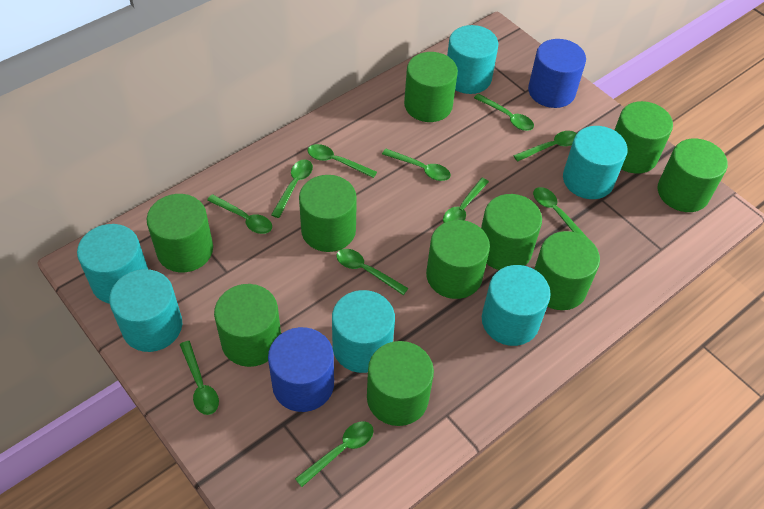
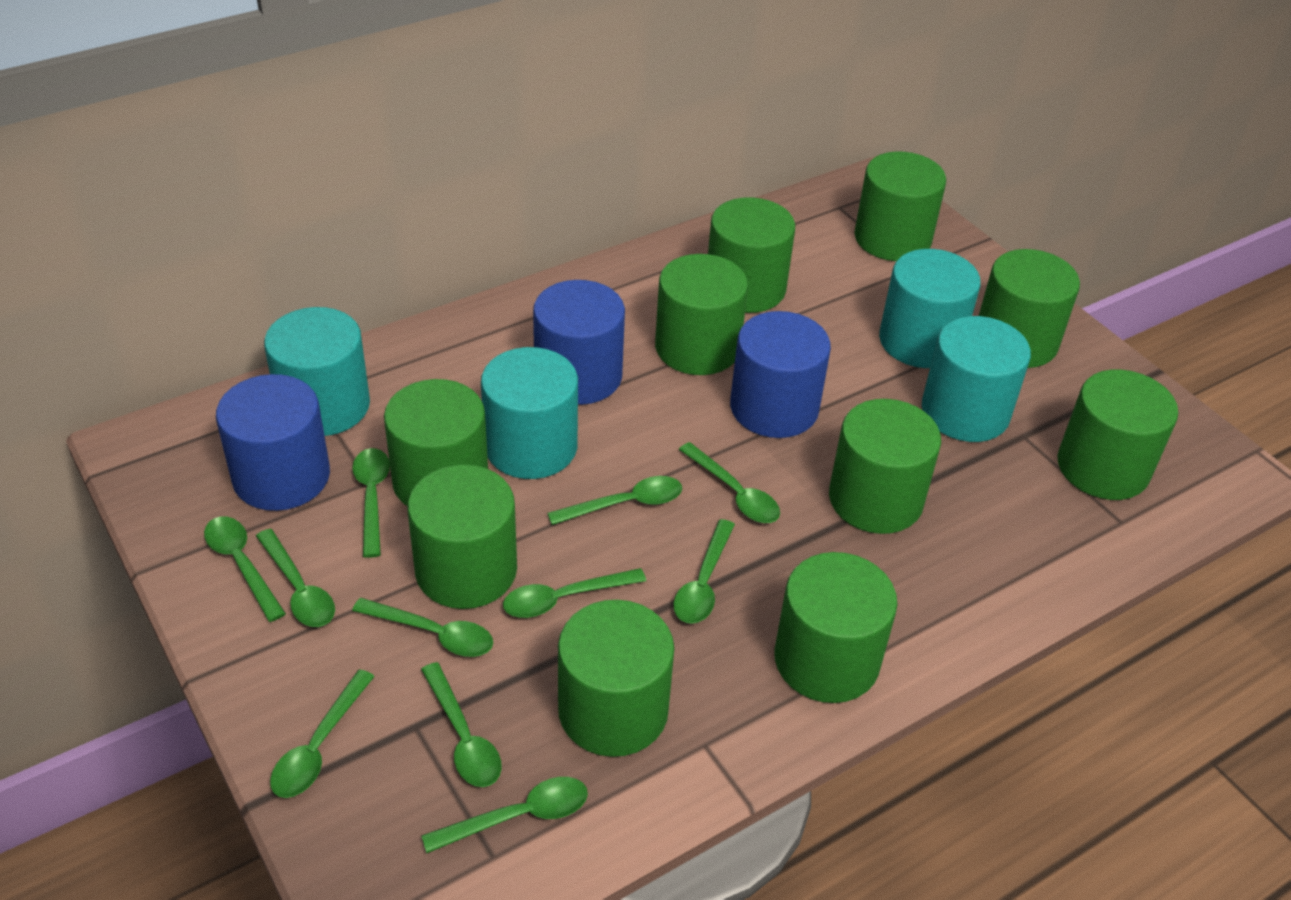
blue cylinder: [268,327,334,412] [528,39,586,108] = 2 -> [216,374,330,511] [533,280,625,405] [730,311,831,438] = 3
turquoise cylinder: [77,224,148,303] [109,269,182,352] [332,290,395,373] [447,25,498,94] [482,265,551,346] [563,126,628,199] = 6 -> [264,307,370,436] [481,347,578,479] [879,249,981,368] [922,316,1031,442] = 4

